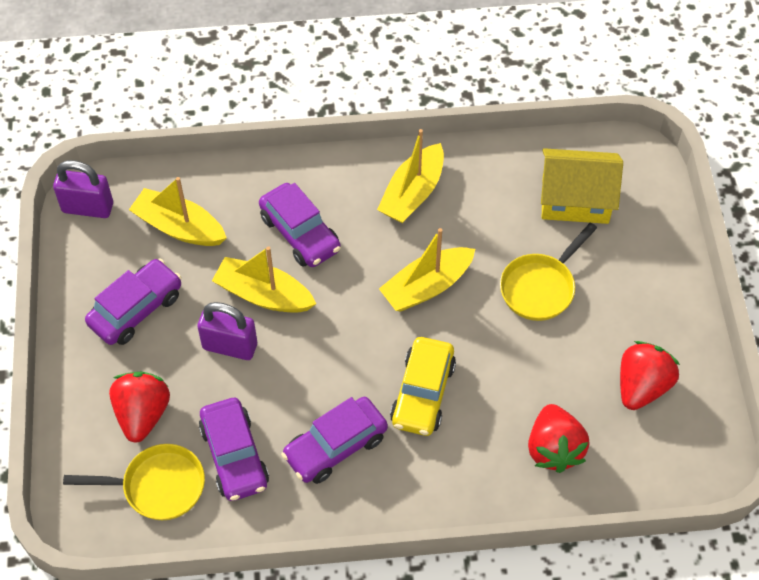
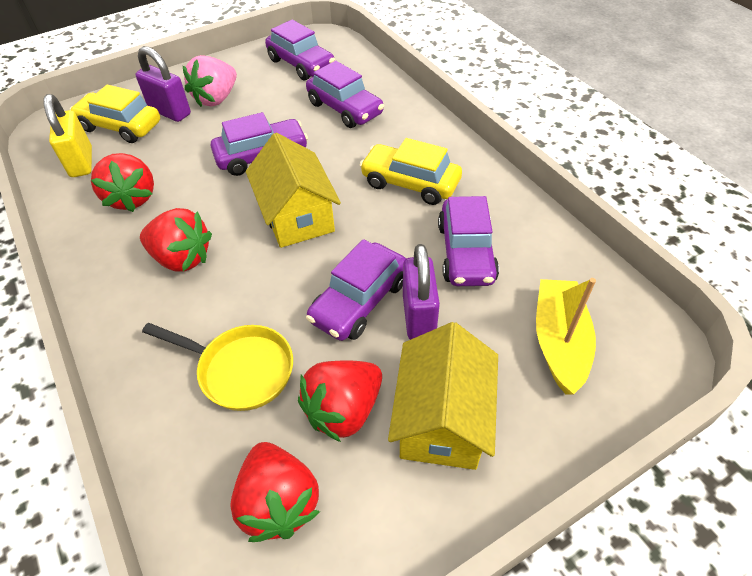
pink strawberry: none = 0 -> [183,55,237,107] = 1
purple car: [85,258,182,345] [199,398,269,501] [259,183,341,267] [281,397,388,484] = 4 -> [211,112,308,176] [265,20,335,80] [306,61,384,128] [306,239,406,341] [438,196,499,286] = 5
red strawberry: [109,372,170,443] [528,404,590,473] [620,341,680,410] = 3 -> [91,153,154,212] [140,208,212,272] [230,442,320,542] [298,360,382,442] = 4
yellow boat: [129,177,226,246] [212,246,316,313] [377,129,444,223] [379,228,475,312] = 4 -> [536,278,596,395] = 1
yellow car: [390,337,456,436] = 1 -> [70,85,160,143] [360,138,462,205] = 2
yellow house: [541,148,623,224] = 1 -> [246,133,341,248] [388,322,498,470] = 2
yellow padlock: none = 0 -> [43,94,92,177] = 1
yellow pan: [63,444,205,520] [500,223,597,321] = 2 -> [142,323,293,411] = 1

